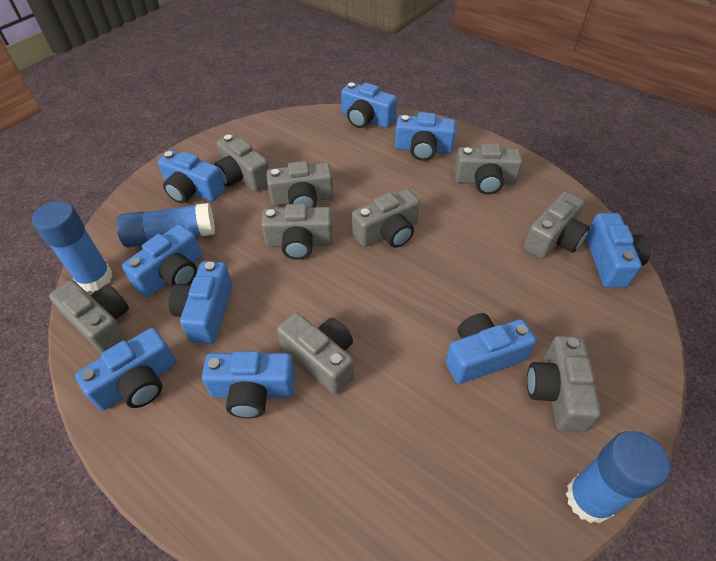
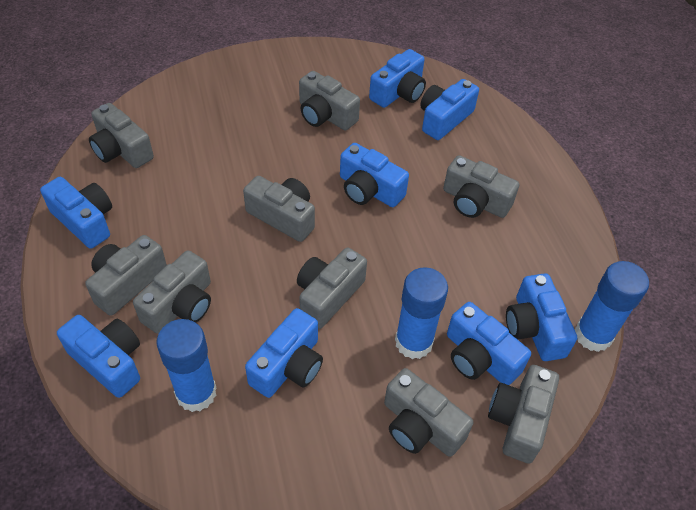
blue camera: [75,328,176,410] [122,224,202,297] [158,150,225,203] [169,261,232,344] [202,351,295,418] [341,82,397,128] [395,112,456,161] [446,313,536,384] [586,213,651,288] = 9 -> [40,177,112,249] [57,315,140,398] [245,308,323,398] [340,143,409,207] [369,49,426,108] [420,79,479,140] [447,302,531,385] [506,273,577,361] = 8

